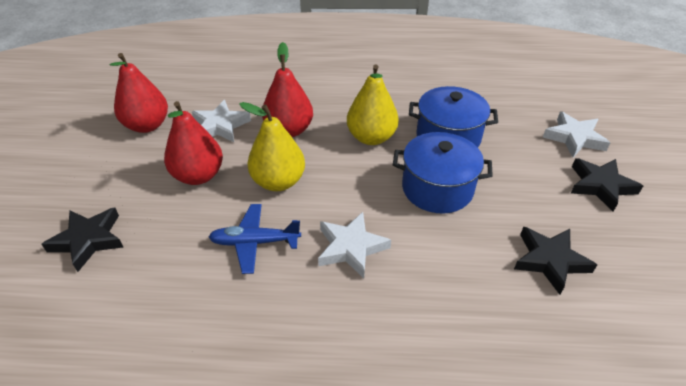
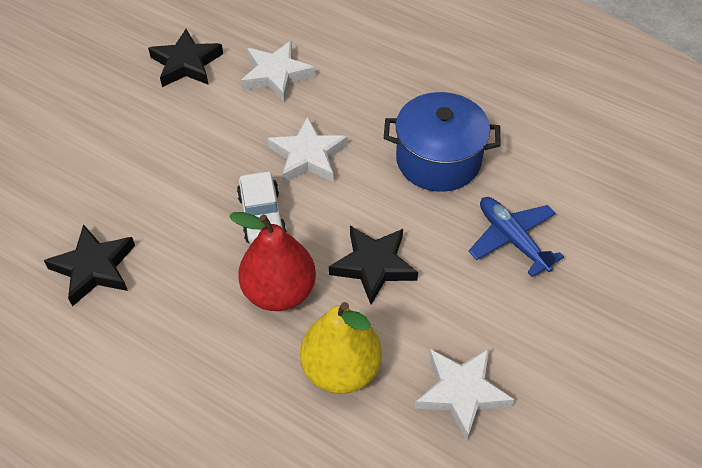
blue pot: [393,132,493,214] [409,86,498,147] = 2 -> [384,92,501,192] = 1
red pear: [109,53,168,133] [164,101,223,185] [262,42,313,137] = 3 -> [229,212,316,311] = 1
white car: none = 0 -> [237,172,287,244] = 1
yellow pear: [239,102,305,191] [347,64,399,145] = 2 -> [300,302,382,394] = 1

